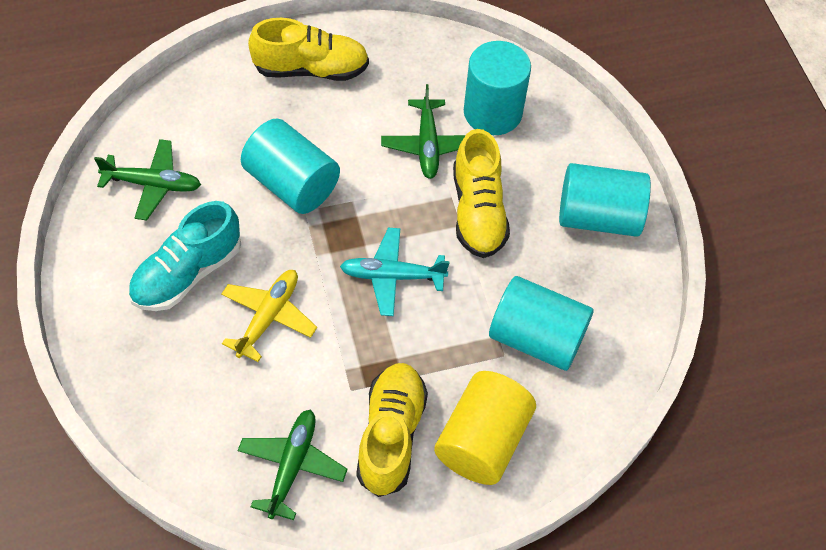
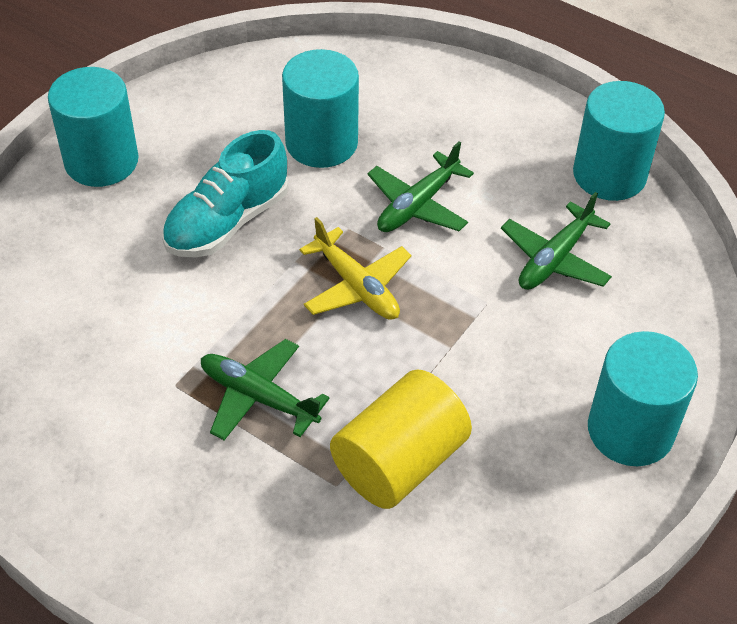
turquoise plane: [340,228,450,316] = 1 -> none = 0
yellow shoe: [248,18,369,81] [356,363,428,497] [453,129,510,258] = 3 -> none = 0

